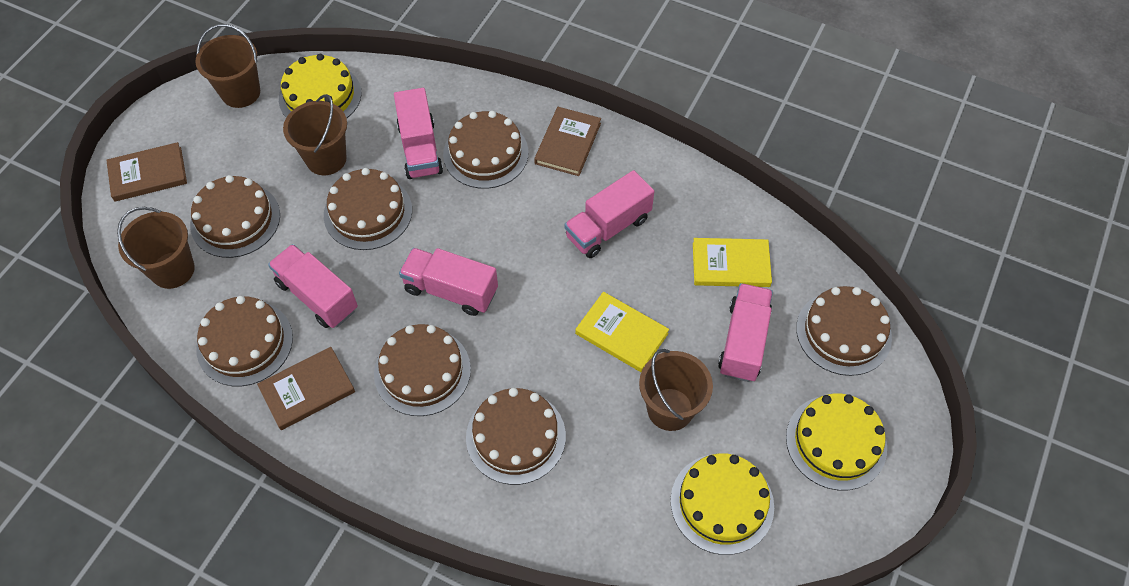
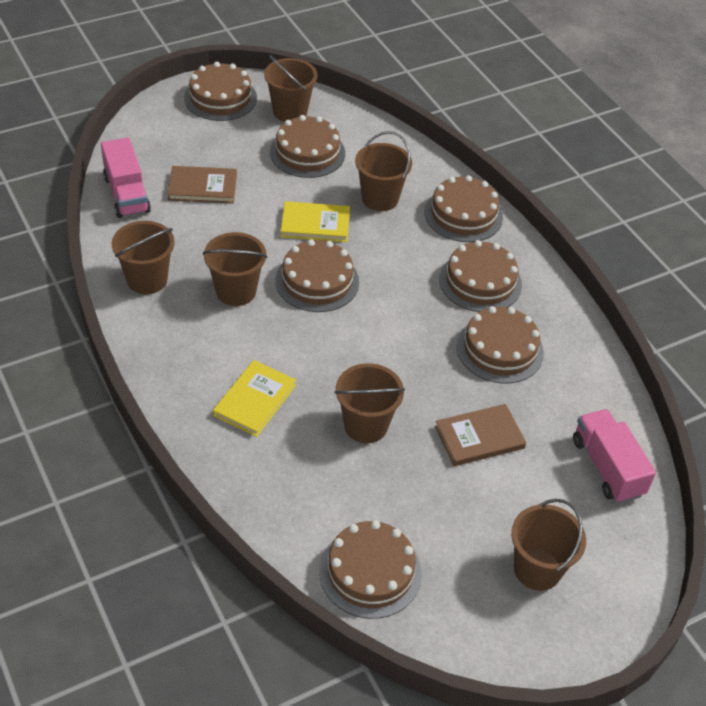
brown book: [106,142,187,202] [257,347,355,430] [534,107,601,176] = 3 -> [168,166,237,203] [435,404,526,466] = 2
brown bucket: [117,207,195,289] [195,24,260,108] [283,94,347,175] [639,349,713,431] = 4 -> [112,221,175,295] [203,232,268,306] [264,55,318,122] [334,363,405,443] [355,131,412,211] [511,499,586,591] = 6
pink truck: [268,244,358,328] [394,88,443,179] [399,248,498,316] [564,170,655,258] [718,283,773,382] = 5 -> [101,138,151,218] [573,409,656,503] = 2
yellow cake: [279,54,361,119] [671,453,774,555] [786,394,887,490] = 3 -> none = 0

